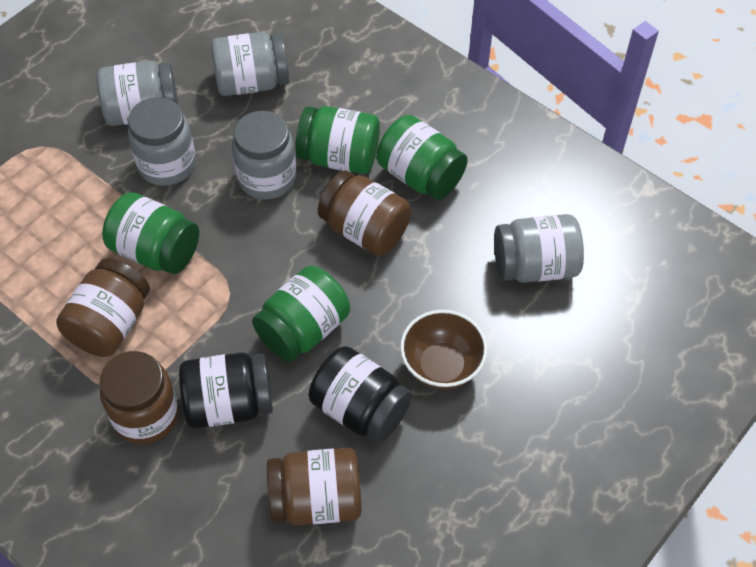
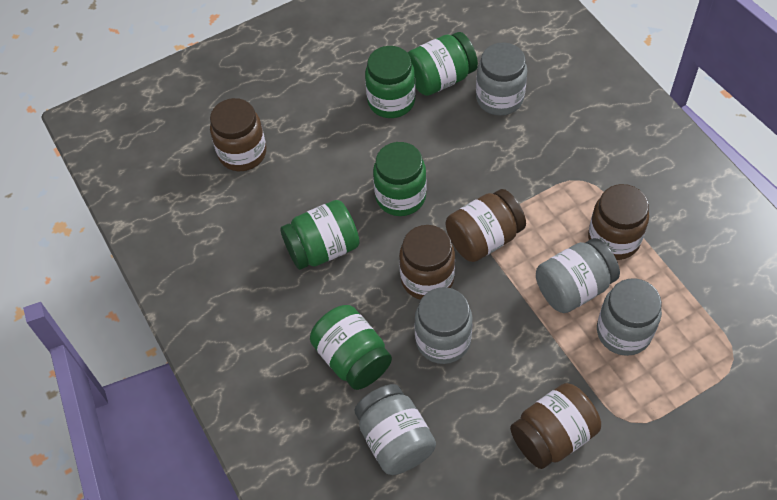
black jar: [179,352,273,429] [309,346,412,443] = 2 -> none = 0
brown bowl: [400,310,487,390] = 1 -> none = 0
brown jar: [56,258,150,357] [100,351,179,444] [267,448,362,525] [318,171,411,256] = 4 -> [210,98,266,171] [399,225,455,300] [446,189,526,262] [510,383,601,469] [588,184,649,260] = 5
green jar: [102,192,199,274] [252,266,350,362] [296,106,380,174] [377,115,468,200] = 4 -> [280,200,360,270] [310,305,392,390] [365,46,415,118] [373,142,427,216] [408,32,478,96] = 5

